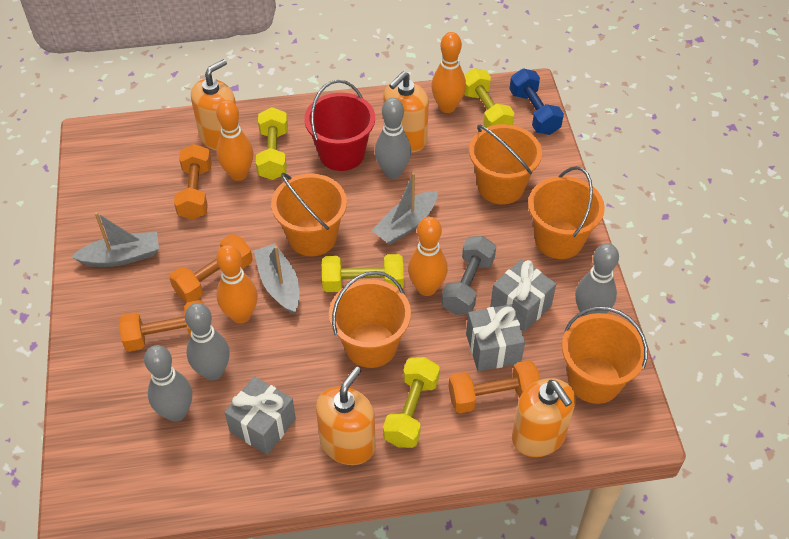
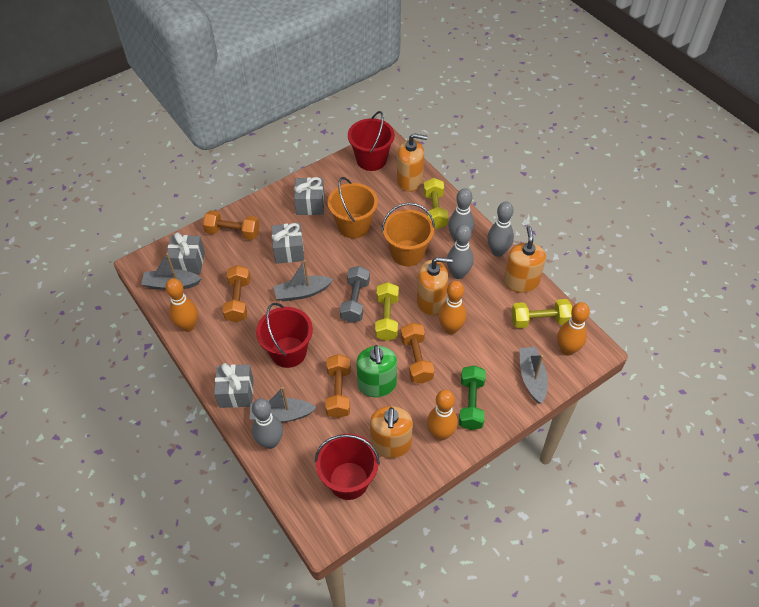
blue dumbbell: [509,68,564,135] = 1 -> none = 0
green dumbbell: none = 0 -> [459,365,486,430] = 1
green soap dispenser: none = 0 -> [356,345,397,397] = 1
grey boat: [71,212,159,267] [254,243,300,314] [371,173,438,245] = 3 -> [141,253,202,290] [250,387,317,422] [273,260,333,301] [519,347,548,404] = 4
grey gift: [224,376,296,455] [466,304,525,371] [490,259,556,332] = 3 -> [166,232,205,274] [214,363,254,408] [272,223,304,264] [294,177,324,215] = 4
orange bucket: [271,173,347,256] [329,271,411,368] [469,124,542,204] [528,166,605,259] [562,306,648,404] = 5 -> [328,177,378,238] [382,203,435,266] = 2
red bucket: [304,80,375,171] = 1 -> [256,303,313,368] [315,434,380,500] [348,111,395,171] = 3
yellow dumbbell: [256,107,288,180] [322,254,404,292] [383,357,440,448] [464,68,514,127] = 4 -> [375,282,399,341] [423,178,448,229] [511,299,572,328] = 3

